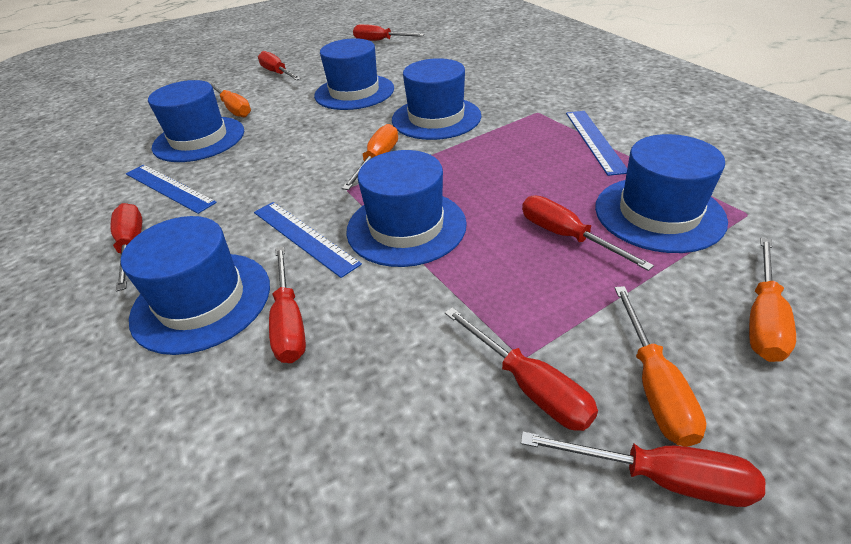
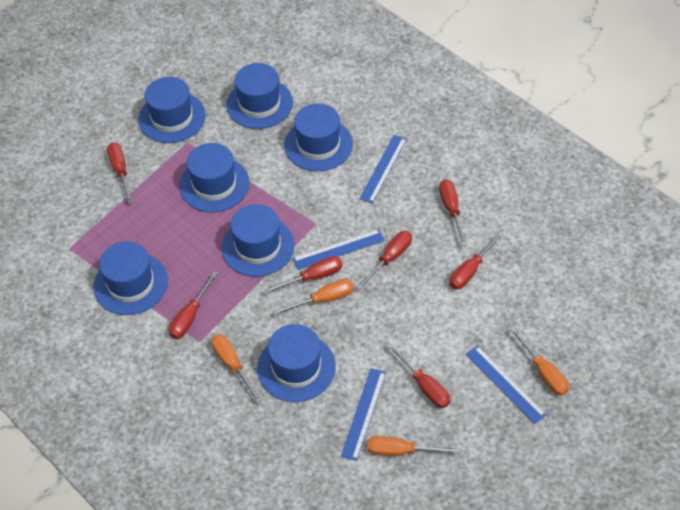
blue hat: [121,216,270,355] [148,80,244,162] [314,38,394,110] [346,150,467,267] [392,58,481,140] [595,134,728,253] = 6 -> [93,241,168,315] [138,77,206,143] [179,143,250,212] [222,204,295,277] [226,63,293,129] [257,324,336,402] [284,103,353,171] = 7
blue ruler: [126,165,217,214] [254,202,362,278] [566,111,627,176] = 3 -> [292,229,385,270] [341,368,386,461] [359,135,407,203] [466,345,547,424] = 4

